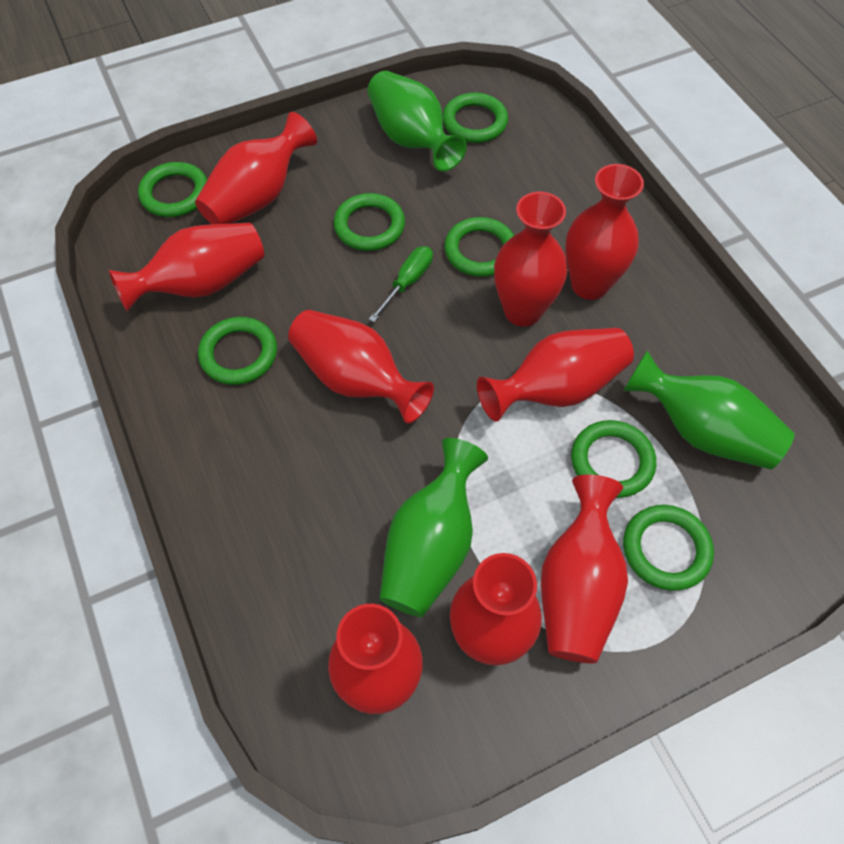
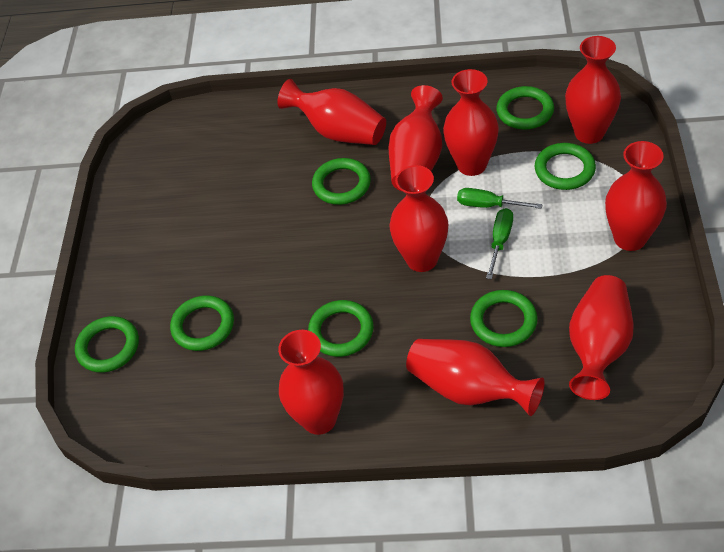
green screwdriver: [369,246,433,322] = 1 -> [457,188,543,209] [486,208,513,279] = 2
green vase: [367,71,467,171] [379,438,488,617] [623,350,795,470] = 3 -> none = 0

